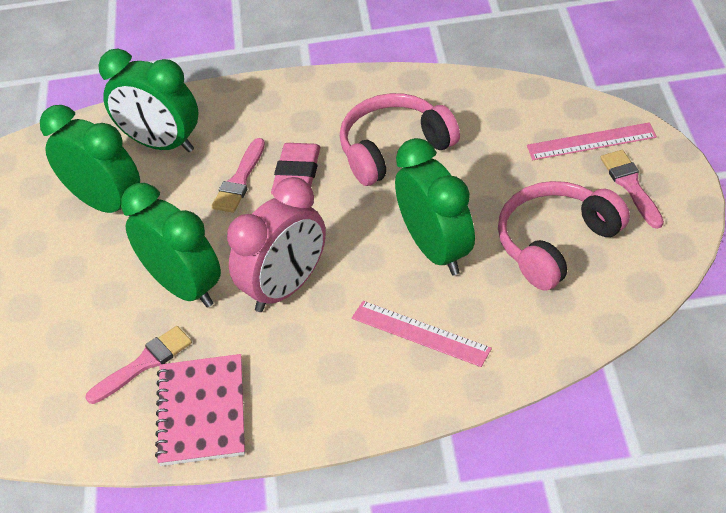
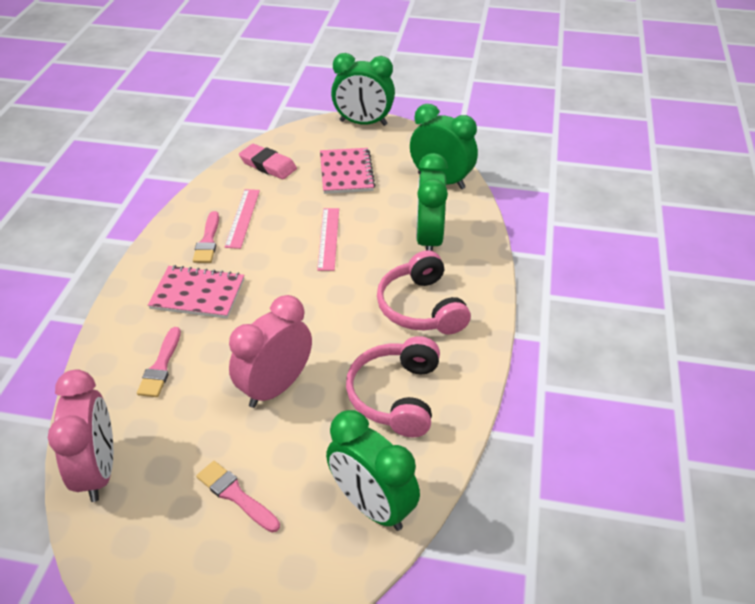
pink clock: [227,177,326,312] = 1 -> [48,369,113,502] [229,295,312,408] = 2
pink notebook: [155,354,245,466] = 1 -> [148,265,244,319] [320,148,375,194] = 2

